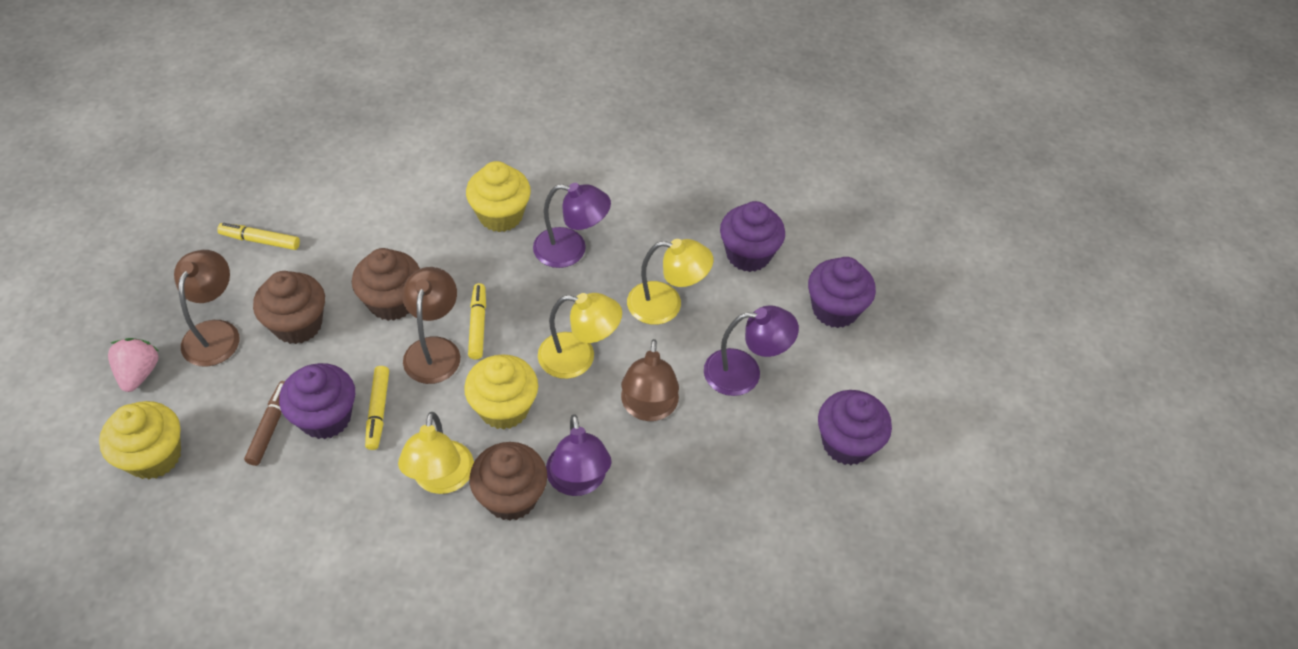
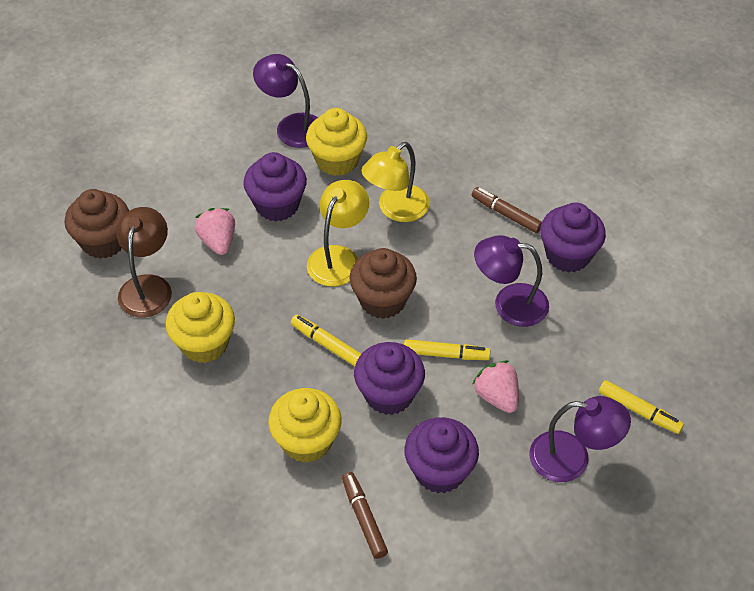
brown cupcake: [253,271,325,344] [352,248,420,321] [469,442,547,521] = 3 -> [65,189,129,259] [349,248,417,319] = 2
brown lamp: [174,250,240,367] [402,267,460,384] [621,339,679,421] = 3 -> [116,207,172,317] = 1
brown marker: [244,381,285,466] = 1 -> [342,472,388,559] [472,187,542,233] = 2
pink strawberry: [108,338,159,392] = 1 -> [194,208,235,255] [472,361,519,413] = 2
yellow lamp: [398,412,474,494] [538,293,622,379] [627,239,713,325] = 3 -> [307,180,369,287] [361,142,430,222] = 2

